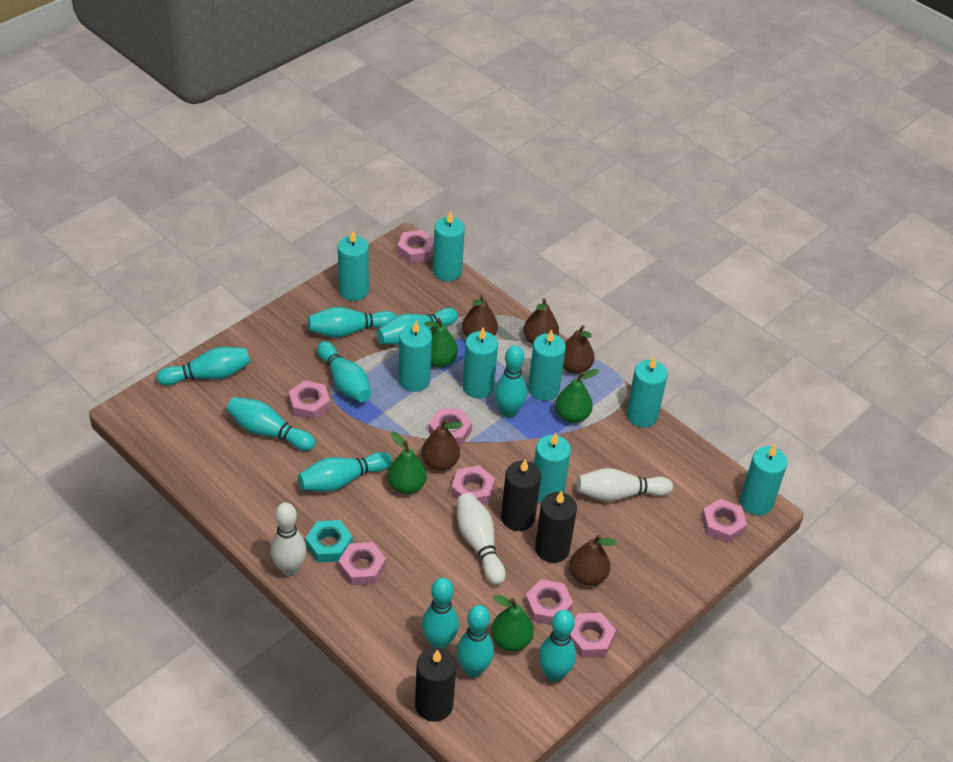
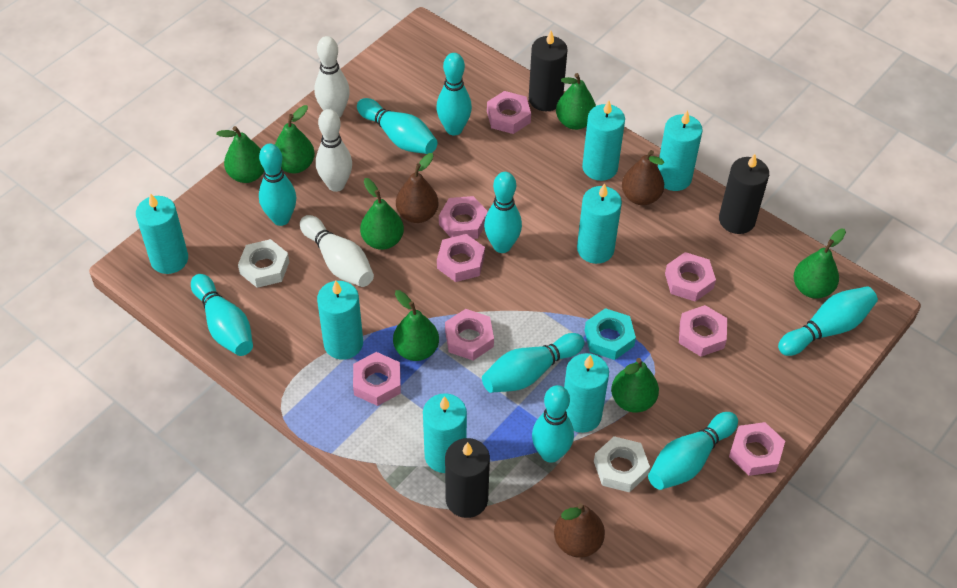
brown pear: [422,419,463,471] [462,294,498,337] [523,298,559,344] [563,325,594,374] [569,535,617,586] = 5 -> [396,153,439,223] [554,503,605,558] [622,150,664,205] = 3
green pear: [387,432,427,494] [424,318,458,368] [491,595,534,651] [555,369,599,423] = 4 -> [216,126,264,183] [275,105,315,173] [360,178,404,250] [393,290,439,361] [556,73,596,130] [611,358,659,412] [794,229,846,299] = 7
turquoise bowling pin: [157,347,250,386] [226,397,315,451] [298,452,392,492] [308,307,396,338] [317,341,371,402] [377,308,458,345] [422,578,459,649] [457,605,494,677] [495,345,527,418] [539,610,576,682] = 10 -> [191,274,253,356] [259,144,296,226] [357,98,438,154] [437,53,472,135] [482,333,585,393] [484,172,522,253] [532,385,574,463] [648,412,738,490] [778,286,878,356] = 9
turquoise candle: [338,231,369,301] [398,320,432,392] [433,211,465,281] [463,327,498,399] [528,329,566,401] [534,433,571,503] [626,356,668,427] [740,445,787,516] = 8 -> [136,193,188,274] [317,281,363,360] [423,393,467,473] [564,353,609,433] [577,183,622,264] [582,100,625,181] [658,110,703,191] = 7
white nut: none = 0 -> [238,239,289,288] [594,436,650,493] = 2

